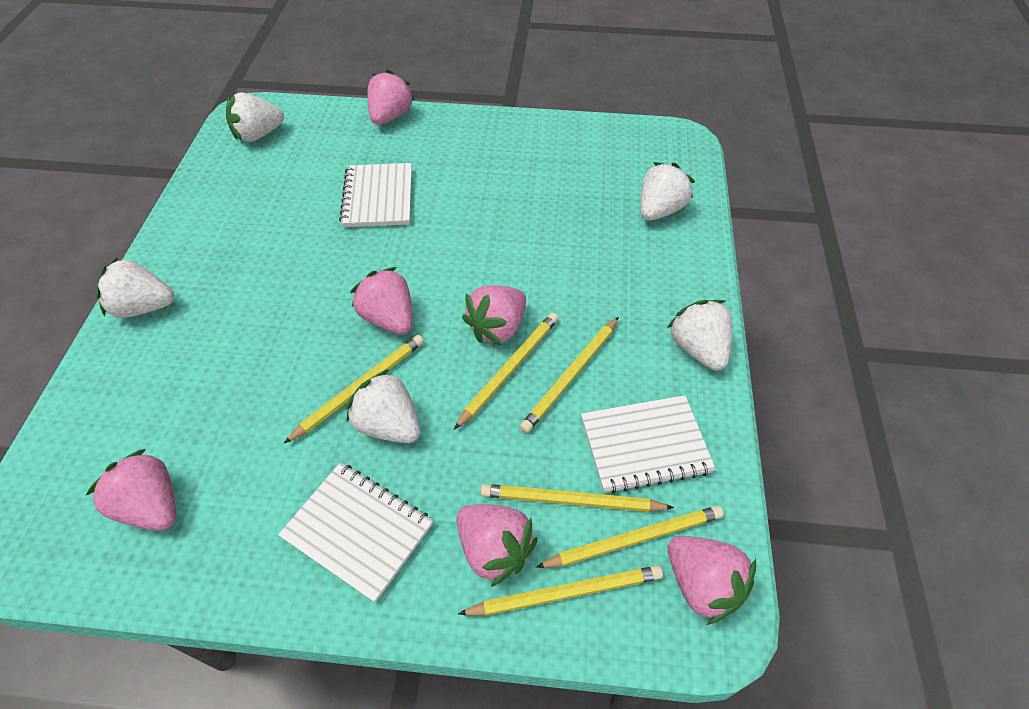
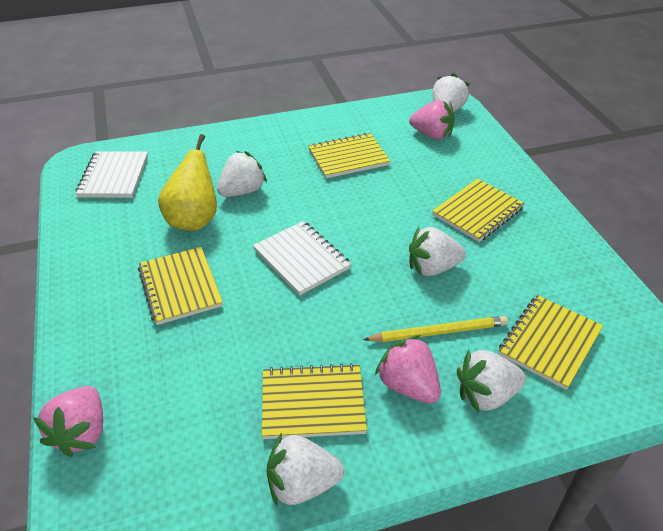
pink strawberry: [86,449,176,531] [350,267,413,334] [367,69,415,125] [456,504,538,587] [462,285,526,346] [668,536,756,625] = 6 -> [33,386,103,457] [375,335,441,404] [409,100,454,140] = 3
white notebook: [278,462,433,603] [339,163,412,227] [581,395,716,494] = 3 -> [75,151,148,198] [253,221,351,295] = 2
yellow notebook: none = 0 -> [138,247,223,325] [262,363,367,439] [308,133,390,178] [432,179,525,242] [498,295,603,390] = 5
yellow pear: none = 0 -> [158,134,217,231] = 1
yellow pencil: [284,335,424,443] [454,313,559,430] [458,565,663,616] [480,484,674,512] [520,317,619,433] [536,505,724,568] = 6 -> [363,316,508,342] = 1

